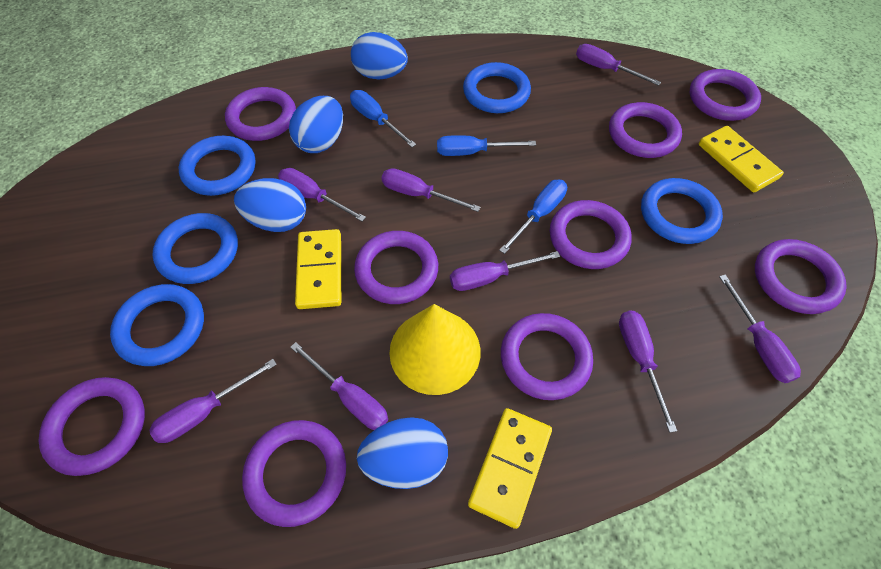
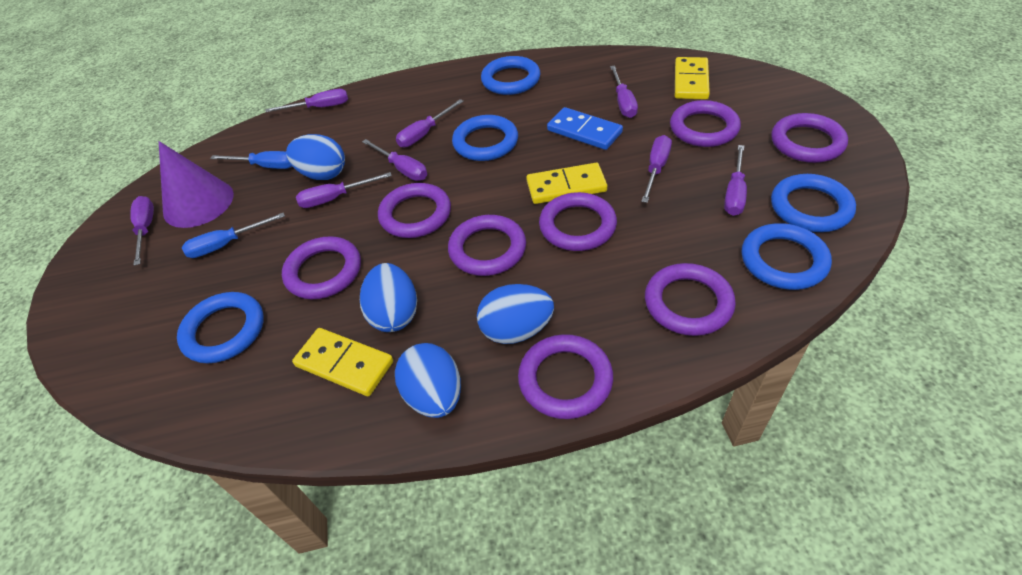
blue domino: none = 0 -> [547,107,623,150] = 1
blue screwdriver: [350,90,416,147] [437,135,536,156] [499,180,567,254] = 3 -> [182,213,285,258] [210,151,293,169] = 2
purple cone: none = 0 -> [159,141,234,228] = 1
purple ring: [39,377,145,476] [225,87,296,141] [242,420,346,527] [354,231,438,304] [501,313,593,400] [550,200,632,269] [609,102,682,158] [690,69,761,121] [755,239,847,314] = 9 -> [282,236,361,299] [378,183,451,238] [448,215,526,276] [518,334,613,419] [539,192,617,251] [645,263,736,336] [670,100,741,147] [771,113,848,163] = 8
yellow cone: [389,304,480,395] = 1 -> none = 0

